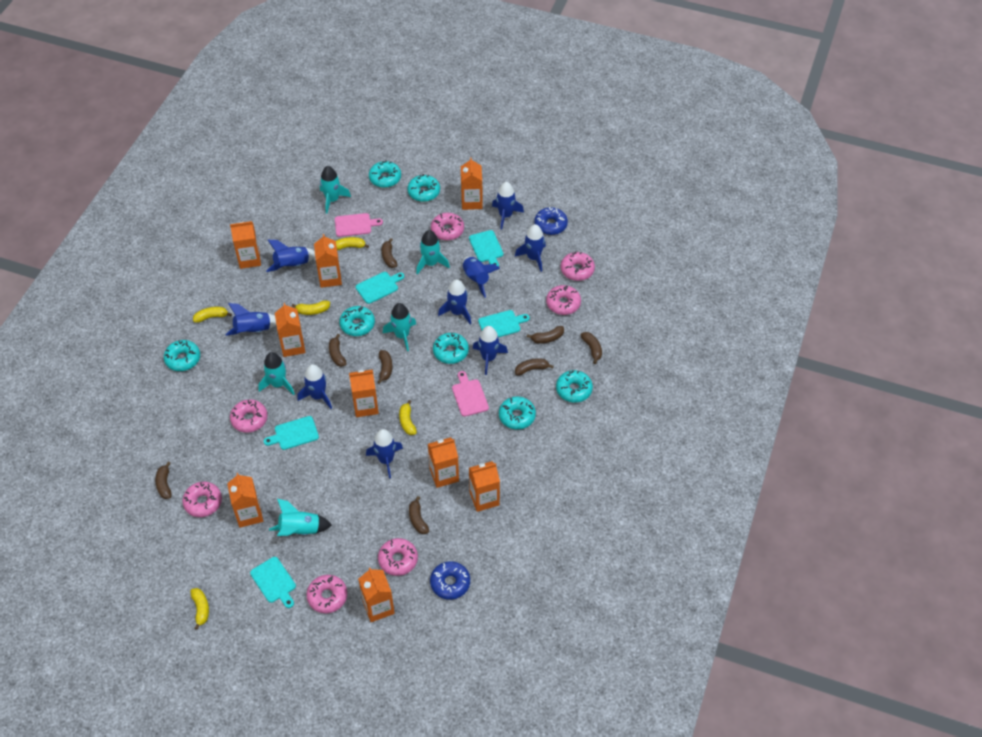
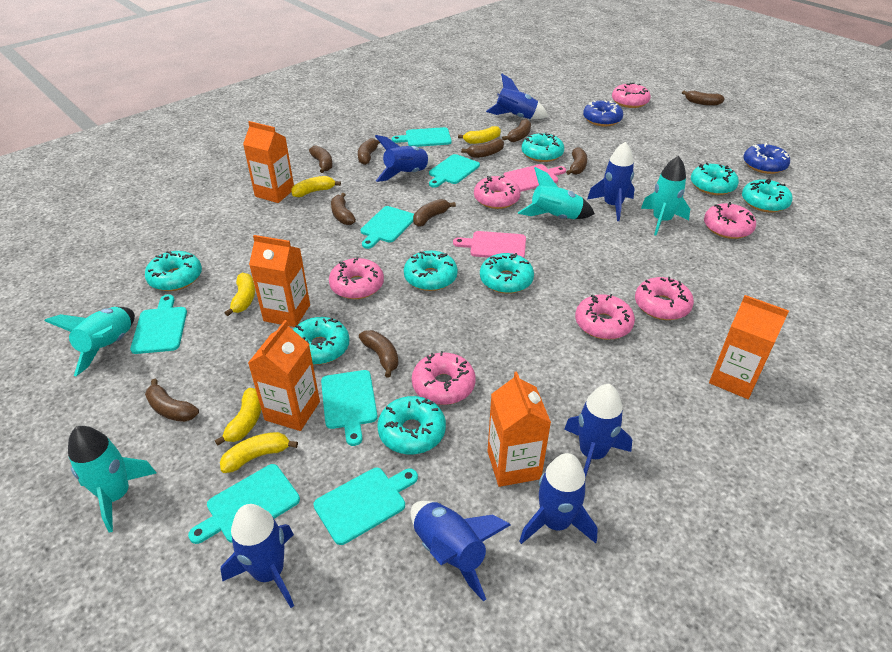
blue rocket: [225,303,276,336] [266,240,315,272] [297,364,332,409] [366,429,403,479] [438,279,471,324] [463,256,500,298] [473,326,508,375] [492,182,524,230] [515,224,546,272] = 9 -> [221,504,294,608] [375,135,434,182] [410,501,511,601] [486,74,548,119] [520,453,598,544] [564,384,632,479] [587,142,635,221] = 7
brown banana: [155,462,171,499] [329,334,347,367] [377,350,392,384] [382,238,397,268] [409,496,429,534] [515,358,554,375] [527,326,564,344] [581,332,602,364] = 8 -> [145,379,199,422] [309,146,333,173] [331,193,356,225] [358,138,380,165] [359,330,399,378] [413,199,456,227] [461,139,504,158] [502,119,531,142] [566,147,587,175] [682,91,725,106] = 10
orange carton: [227,473,263,528] [230,221,261,269] [275,303,306,357] [314,234,342,288] [349,369,379,417] [358,568,395,622] [428,437,459,488] [461,157,483,210] [469,461,500,512] = 9 -> [243,121,294,203] [248,320,320,431] [249,235,310,327] [488,372,551,487] [709,295,789,399] = 5
turquoise cutting board: [250,557,296,608] [264,416,319,450] [356,272,404,304] [469,230,503,267] [478,310,530,337] = 5 -> [130,294,187,354] [188,464,300,544] [313,468,418,545] [321,370,378,446] [361,206,414,249] [392,127,452,147] [429,154,480,188] = 7
turquoise donut: [164,340,200,371] [339,306,375,336] [369,161,401,188] [408,174,440,202] [433,333,469,364] [499,396,536,430] [556,370,593,403] = 7 -> [145,251,202,291] [293,317,349,365] [377,396,446,454] [404,251,458,291] [480,253,534,294] [522,132,564,162] [691,163,739,195] [742,178,793,213] = 8
turquoise rocket: [258,352,295,395] [269,499,332,536] [320,166,351,214] [383,303,416,351] [416,230,450,274] = 5 -> [44,307,135,376] [68,426,156,533] [518,167,595,219] [641,156,690,235] = 4

